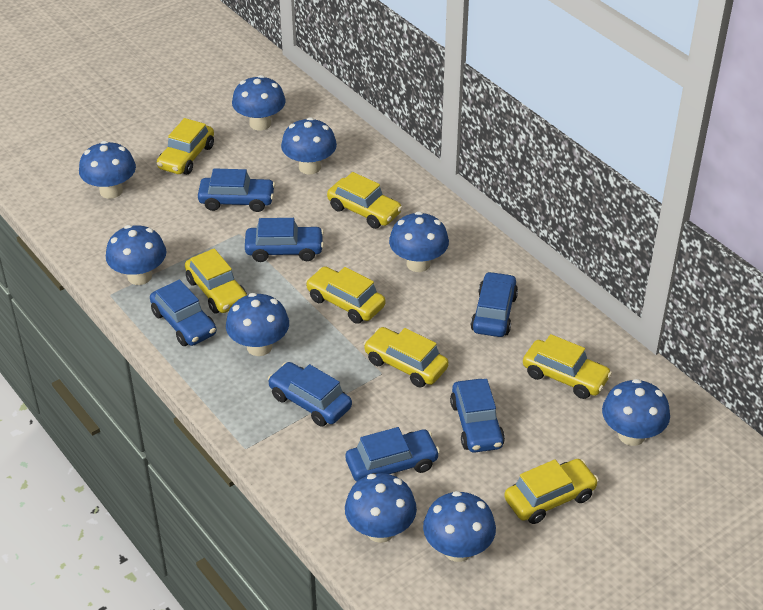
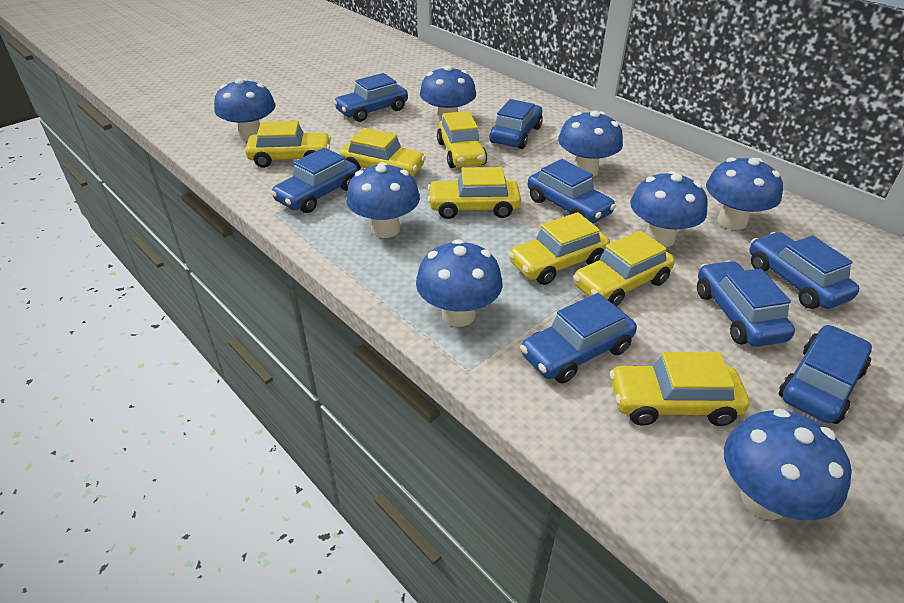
blue car: [150,280,216,346] [198,168,275,212] [245,218,324,262] [268,362,352,426] [345,427,440,482] [450,379,505,453] [471,271,518,337] = 7 -> [271,147,358,213] [333,73,408,122] [490,99,543,149] [520,293,637,383] [528,159,616,224] [697,261,795,347] [749,232,859,309] [779,325,872,424] = 8
blue mushroom: [79,141,136,199] [106,225,166,285] [226,293,289,356] [232,75,285,130] [281,117,337,174] [345,473,417,543] [389,212,449,272] [423,491,496,562] [602,379,670,446] = 9 -> [214,78,276,142] [346,162,420,238] [416,239,503,327] [420,65,476,124] [558,110,623,177] [630,171,708,247] [706,157,783,230] [724,409,852,521] = 8

